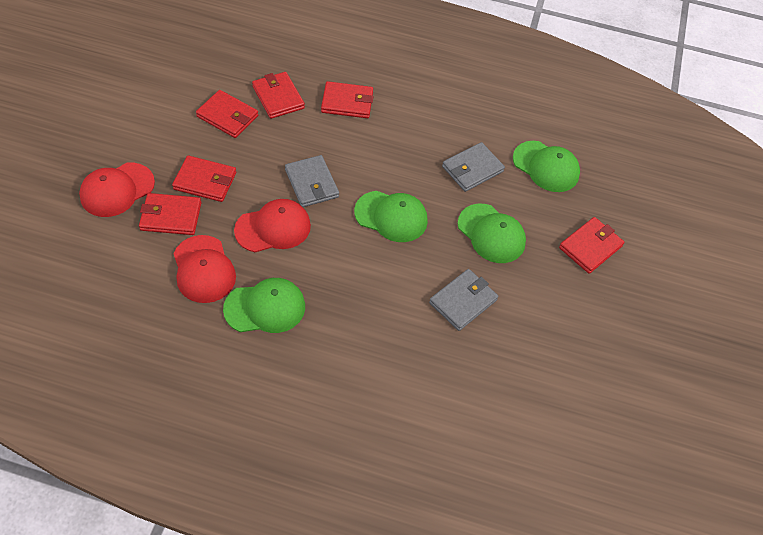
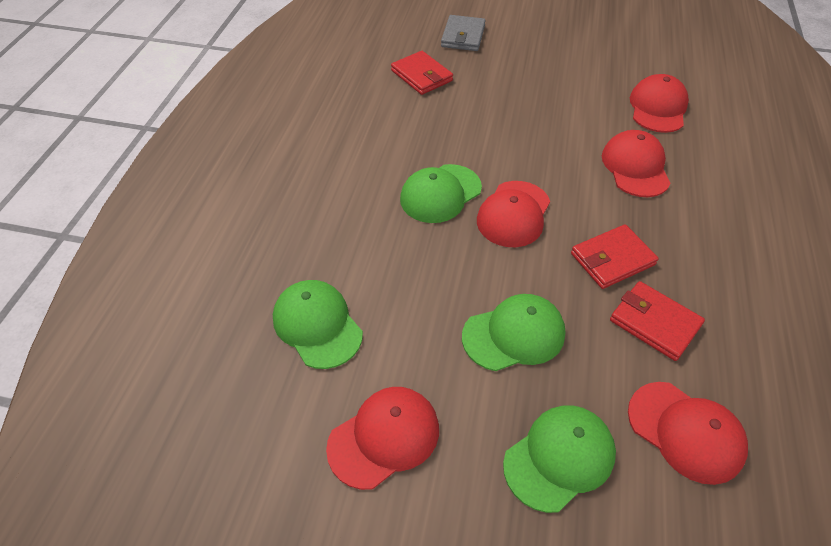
grey wallet: [285,155,339,207] [429,269,498,331] [442,142,505,192] = 3 -> [441,15,486,51] = 1
red cap: [79,163,155,217] [173,235,236,303] [234,199,311,252] = 3 -> [326,387,439,490] [477,181,550,247] [602,130,671,197] [628,382,748,485] [630,74,689,133] = 5
red wallet: [139,193,201,235] [172,155,236,202] [196,90,258,138] [252,72,305,119] [321,81,373,118] [559,217,624,274] = 6 -> [391,51,453,95] [571,224,659,289] [610,281,705,361] = 3

